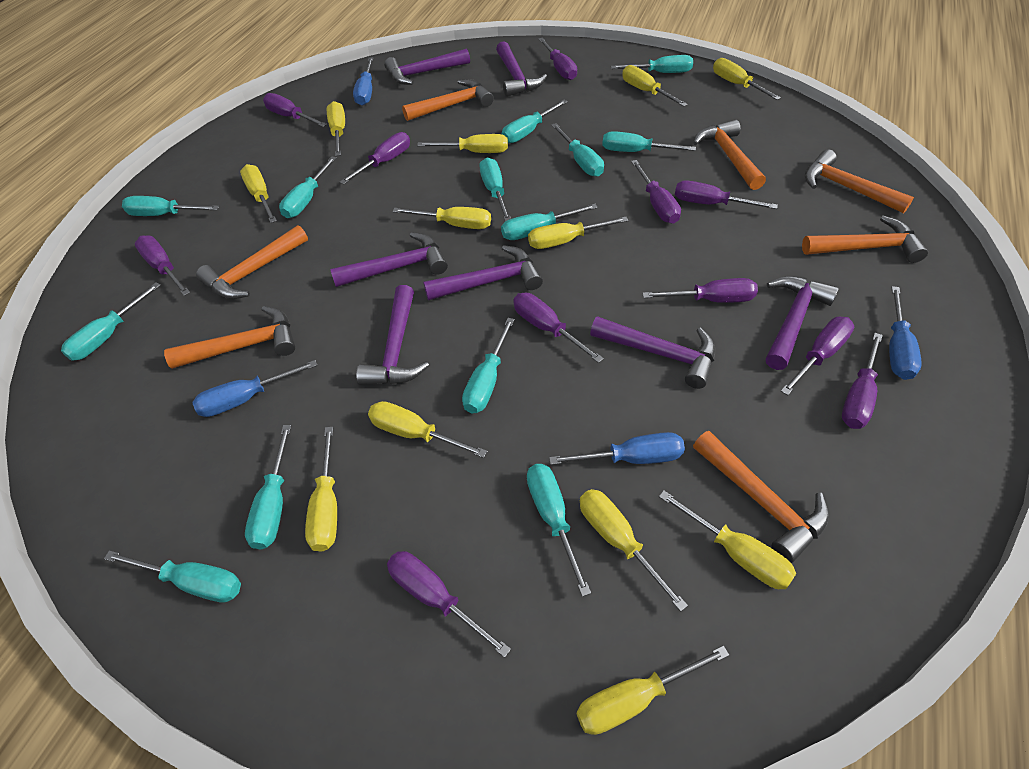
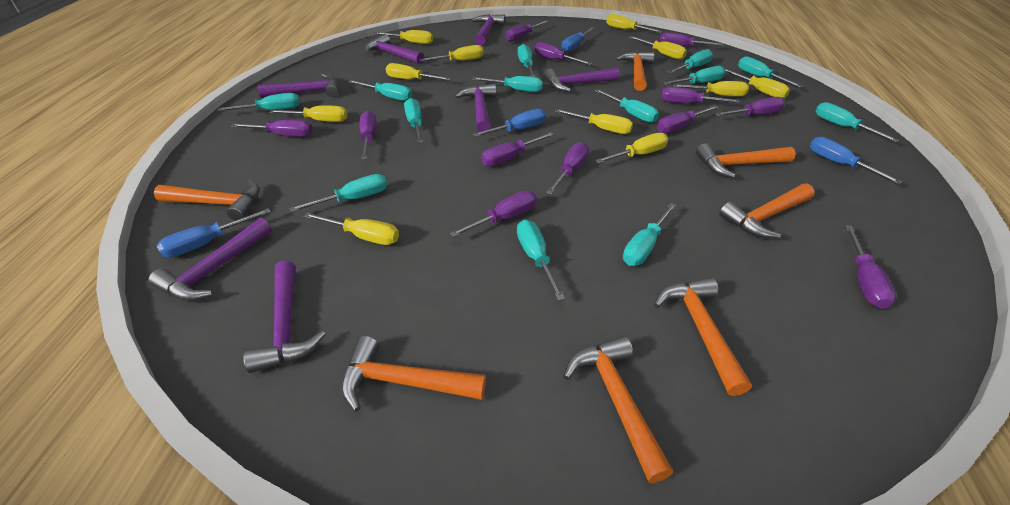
purple screwdriver: [135,235,190,296] [263,93,327,127] [340,132,410,185] [387,551,511,658] [513,293,604,363] [538,38,577,80] [631,160,681,223] [642,278,758,303] [675,180,778,209] [781,317,854,396] [842,333,883,429] = 11 -> [231,120,312,137] [359,111,377,160] [449,191,537,238] [481,132,554,166] [505,20,549,42] [534,42,592,65] [546,142,589,195] [657,105,718,133] [659,32,724,47] [661,87,740,103] [715,97,785,117] [845,225,896,308] = 12
yellow screwdriver: [240,164,277,223] [305,427,337,552] [327,101,345,156] [368,401,488,458] [392,207,491,229] [417,134,508,153] [528,217,629,249] [576,646,729,735] [580,489,688,612] [622,65,688,107] [659,490,796,589] [713,58,781,100] = 12 -> [269,106,348,122] [304,213,399,245] [374,30,433,44] [386,63,451,81] [419,45,484,62] [555,109,633,134] [595,133,668,164] [606,14,662,33] [629,36,687,60] [673,81,749,97] [724,68,790,99] = 11

